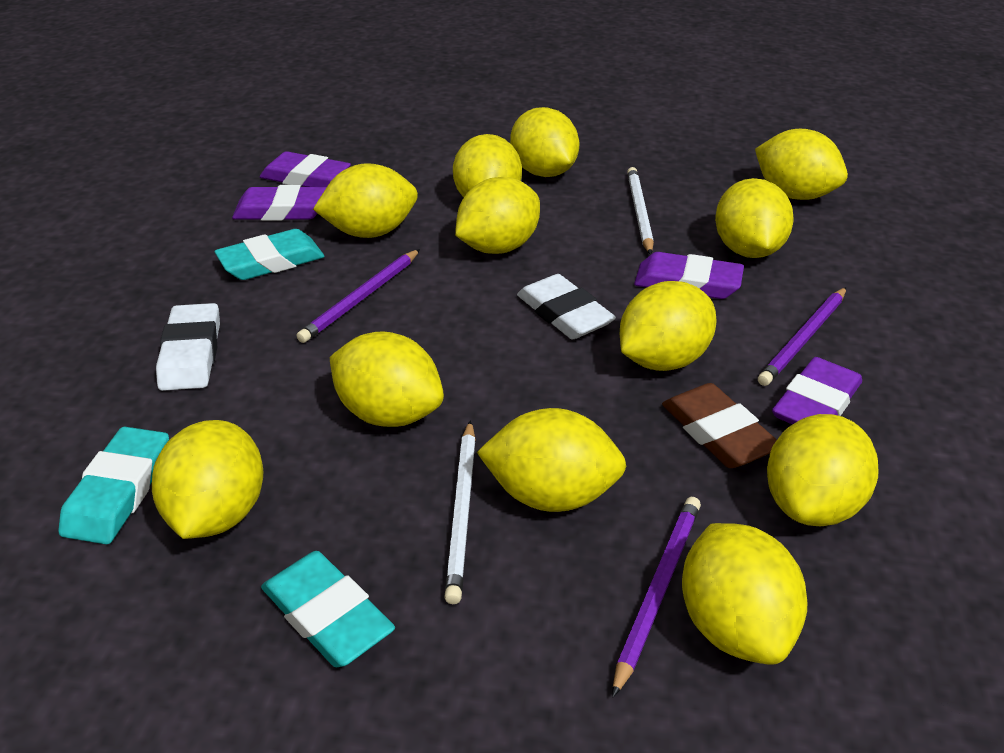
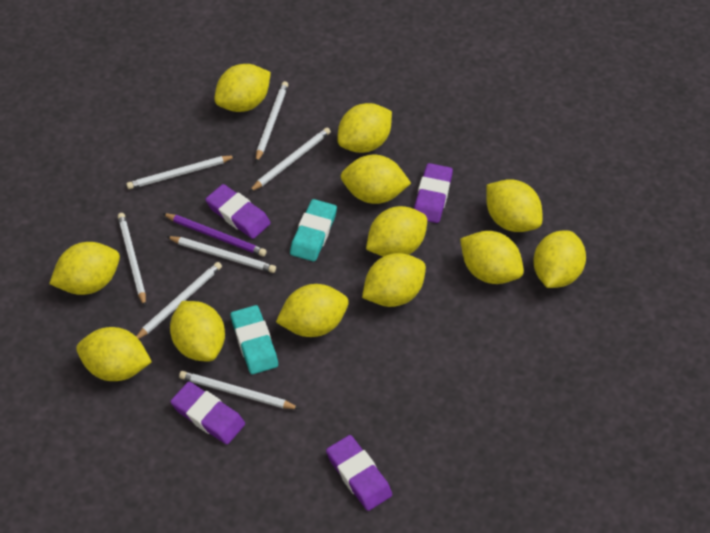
brown eraser: [662,383,777,468] = 1 -> none = 0
purple pencil: [297,249,420,343] [612,497,701,697] [758,287,846,386] = 3 -> [162,213,267,257] = 1
turquoise eraser: [58,427,169,545] [214,229,325,280] [261,551,395,667] = 3 -> [231,305,278,374] [290,199,337,262] = 2
white eraser: [156,303,220,391] [517,274,616,339] = 2 -> none = 0
white pencil: [444,420,476,604] [627,167,654,255] = 2 -> [118,213,146,306] [126,155,235,189] [136,262,222,339] [166,236,276,273] [179,371,300,409] [249,127,331,192] [256,81,288,163] = 7

